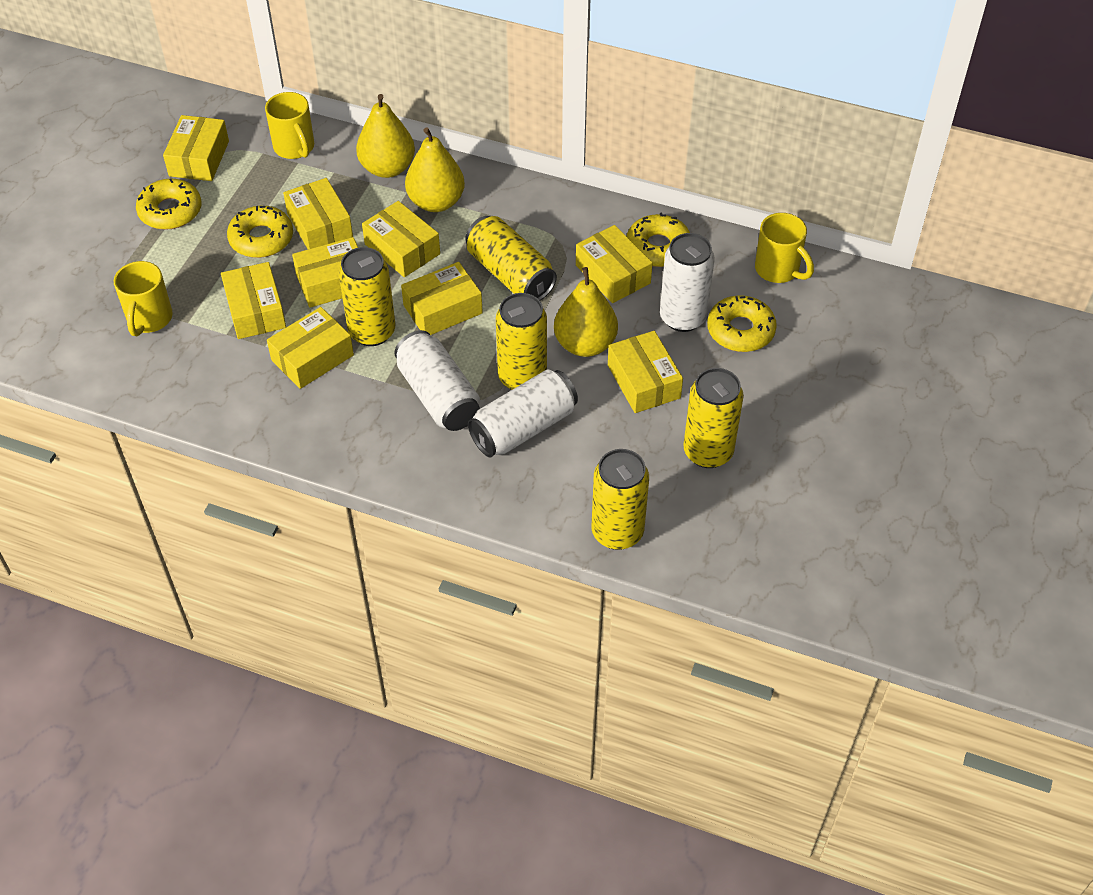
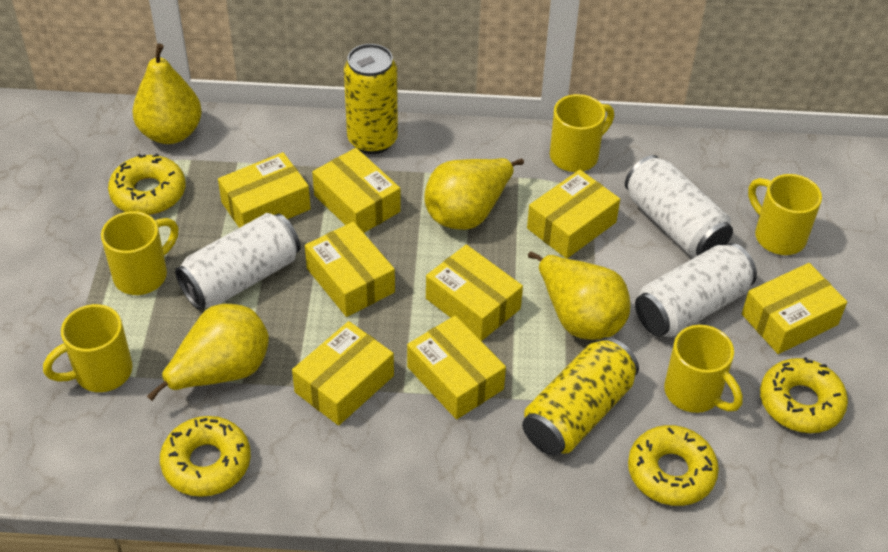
yellow box: [163,115,229,181] [221,262,286,339] [267,307,354,389] [283,178,353,249] [292,237,358,307] [362,201,440,277] [401,262,483,335] [576,225,653,303] [608,331,683,413] = 9 -> [218,152,311,228] [292,321,394,426] [305,222,395,317] [312,148,401,233] [407,316,506,419] [426,245,523,341] [527,170,620,259] [742,263,847,354] = 8
yellow can: [338,247,395,346] [466,216,557,300] [496,293,547,390] [591,449,649,550] [683,368,744,468] = 5 -> [344,44,398,154] [522,337,639,456] = 2
yellow mug: [114,261,173,336] [265,92,314,159] [755,213,814,283] = 3 -> [43,304,132,392] [101,211,178,295] [550,94,614,172] [664,325,743,413] [748,174,822,255] = 5
yellow pear: [356,94,415,178] [405,127,465,212] [554,267,618,357] = 3 -> [132,43,202,144] [147,304,269,401] [424,158,524,230] [528,251,630,340] = 4

